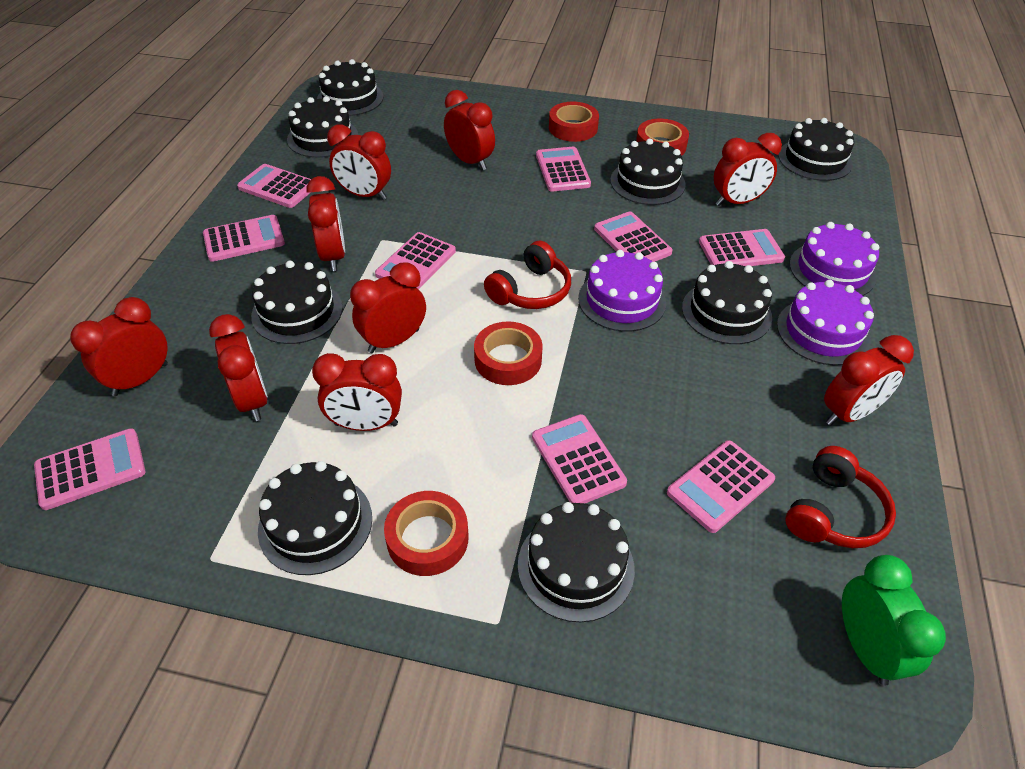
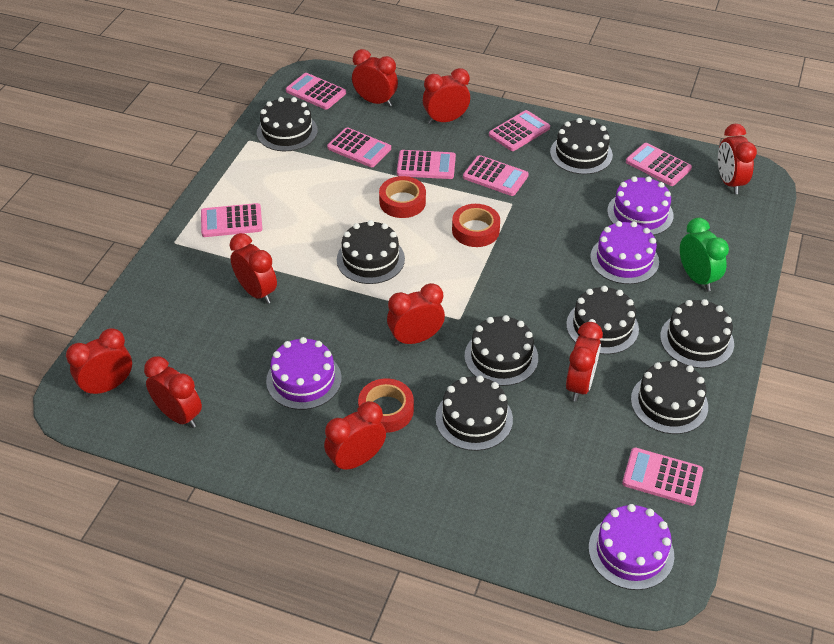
pink calculator: [34,428,145,510] [203,215,285,262] [237,164,311,208] [375,232,456,290] [532,414,627,503] [536,147,591,192] [594,211,673,262] [667,440,775,533] [699,229,785,266] = 9 -> [201,203,262,237] [286,73,346,110] [327,127,391,167] [397,150,456,179] [463,155,529,196] [489,110,550,151] [622,448,703,506] [626,143,692,186] = 8
purple cake: [578,250,666,332] [777,280,874,365] [790,222,879,296] = 3 -> [266,337,342,410] [589,504,674,590] [590,221,659,284] [607,176,674,235] = 4
red headphones: [484,241,571,309] [785,446,896,548] = 2 -> none = 0
red tape: [384,491,469,576] [474,321,543,385] [549,102,599,142] [636,119,689,156] = 4 -> [358,378,414,433] [379,176,426,218] [452,204,500,247] = 3

